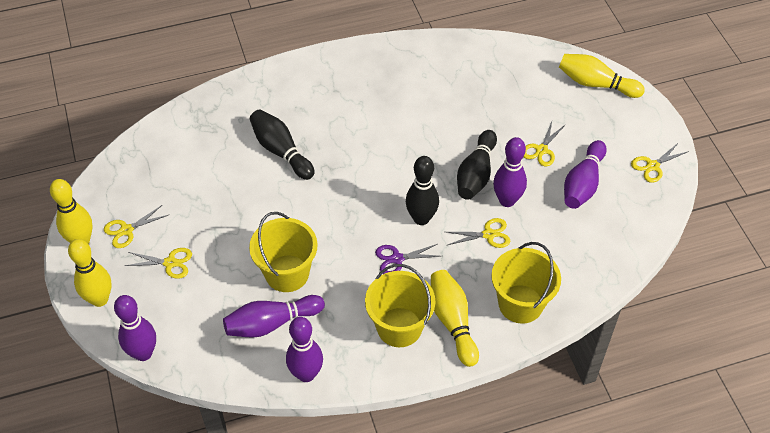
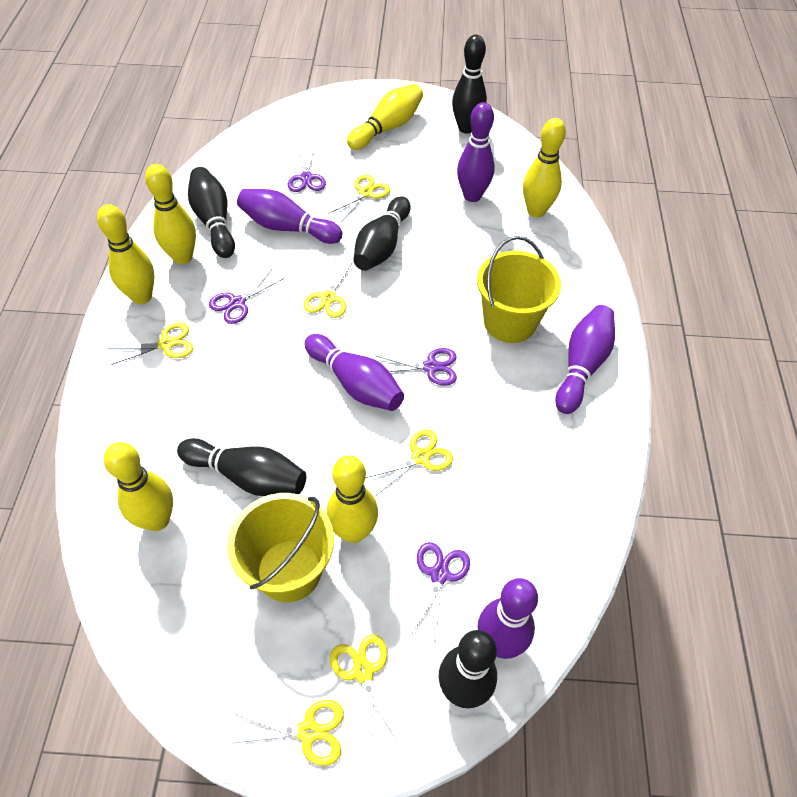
black bowling pin: [250,109,315,180] [406,156,439,225] [457,130,497,200] = 3 -> [177,438,306,496] [188,167,235,258] [353,196,411,271] [439,630,497,708] [452,35,487,134] = 5
purple scissors: [375,244,440,274] = 1 -> [209,270,284,324] [288,146,326,192] [377,348,457,386] [411,542,470,638] = 4
yellow bowling pin: [50,179,93,244] [68,239,111,307] [431,270,479,367] [559,54,645,98] = 4 -> [97,204,155,304] [104,442,173,531] [145,164,196,264] [327,455,378,543] [347,84,423,150] [523,118,566,217] = 6
yellow bucket: [249,212,318,292] [365,264,435,347] [491,242,561,324] = 3 -> [227,493,334,602] [477,236,561,343] = 2
yellow scissors: [104,205,168,248] [125,248,192,279] [447,218,511,248] [523,122,566,166] [631,142,689,183] = 5 -> [108,323,194,365] [233,700,344,766] [304,260,353,318] [328,175,390,221] [330,634,398,748] [365,429,453,495] = 6

